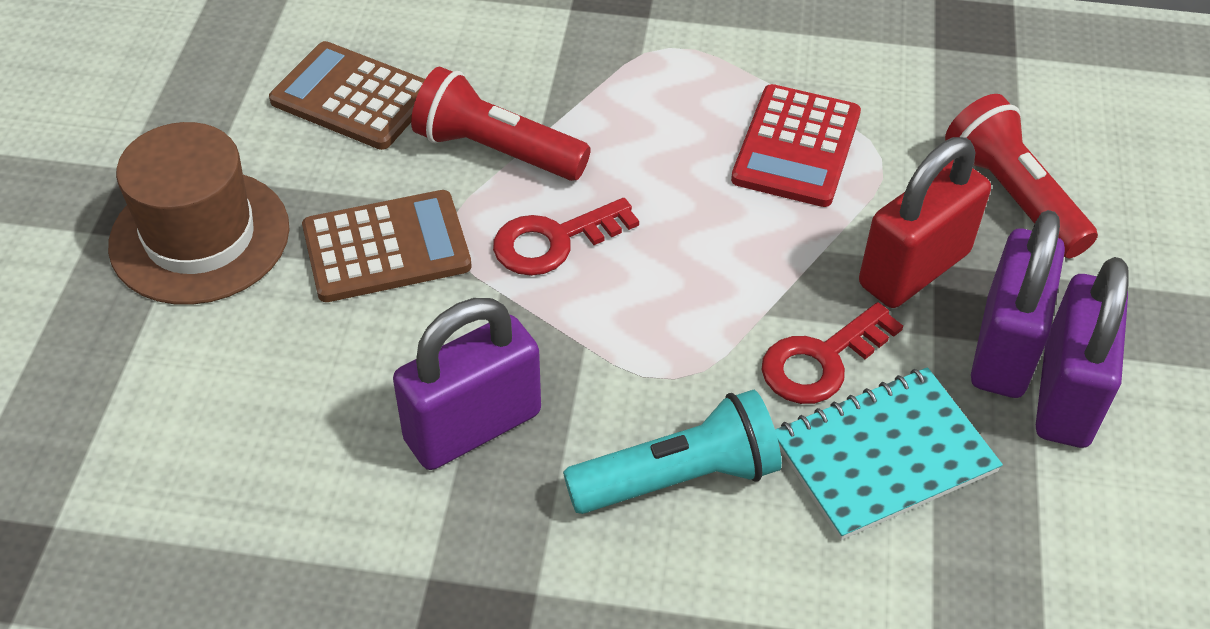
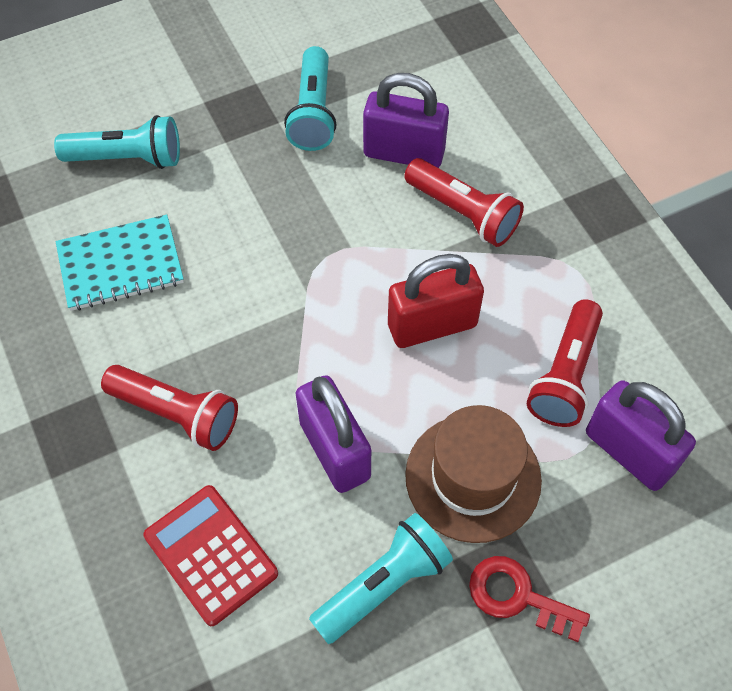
brown calculator: [269,41,425,150] [302,190,472,302] = 2 -> none = 0
red flashlight: [411,67,591,181] [945,94,1098,258] = 2 -> [101,365,238,451] [404,158,524,247] [527,299,603,427] = 3
red key: [493,198,639,276] [762,302,903,404] = 2 -> [469,556,590,642] = 1
turquoise flashlight: [563,390,782,514] = 1 -> [54,115,180,169] [284,46,337,151] [309,513,453,644] = 3

